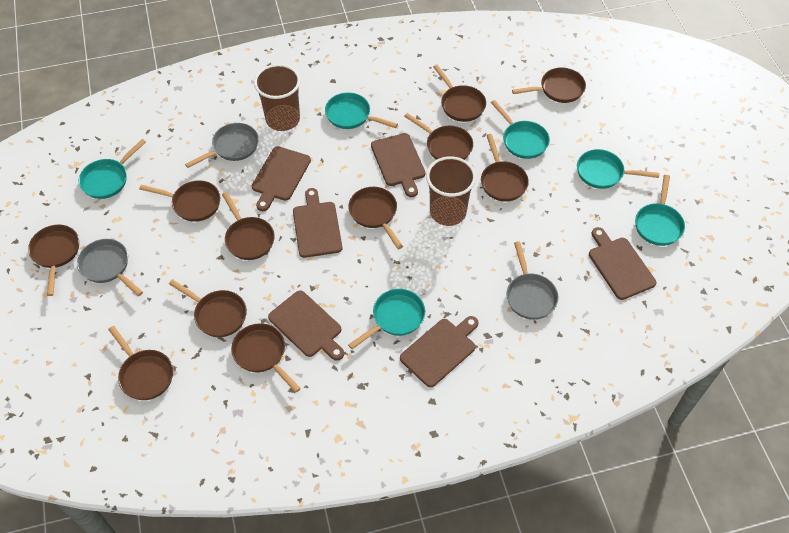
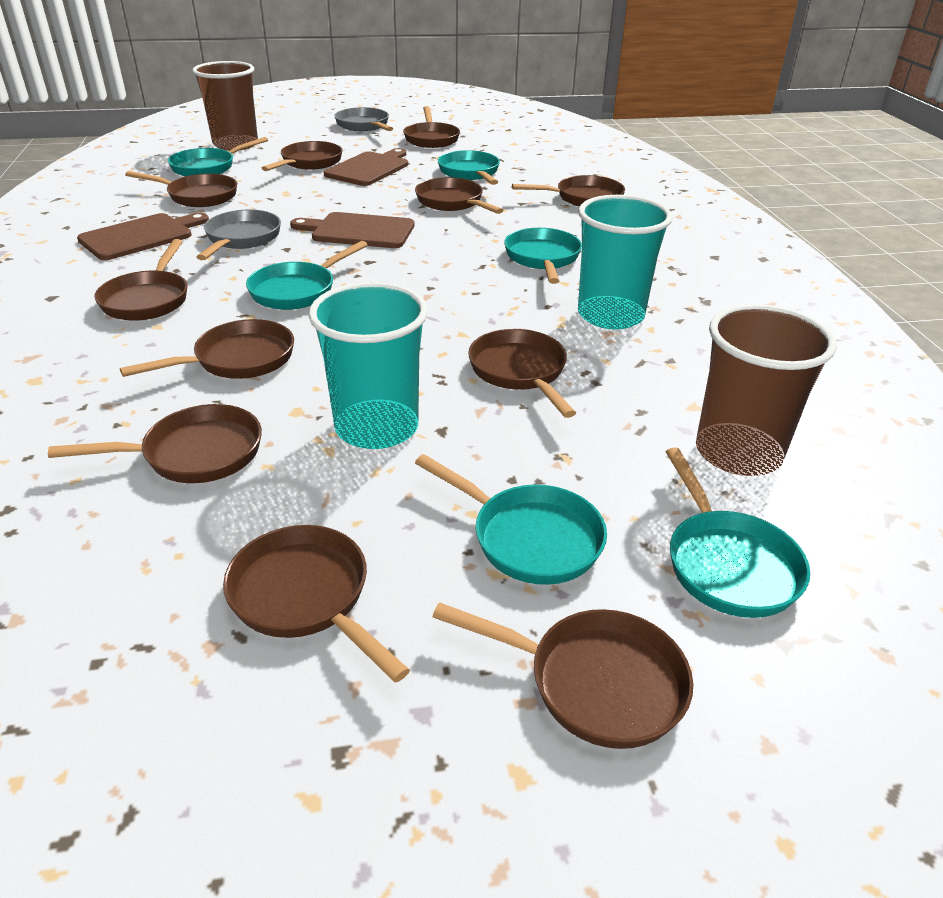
brown cutting board: [252,146,311,211] [268,290,344,361] [293,188,342,258] [371,133,425,197] [400,316,479,387] [589,227,656,300] = 6 -> [77,213,209,260] [290,212,415,248] [324,148,408,186] = 3
grey pan: [77,239,143,296] [185,123,259,168] [507,241,558,320] = 3 -> [197,210,281,260] [335,107,393,131] = 2
turquoise cup: none = 0 -> [308,282,428,449] [578,195,673,330] = 2

